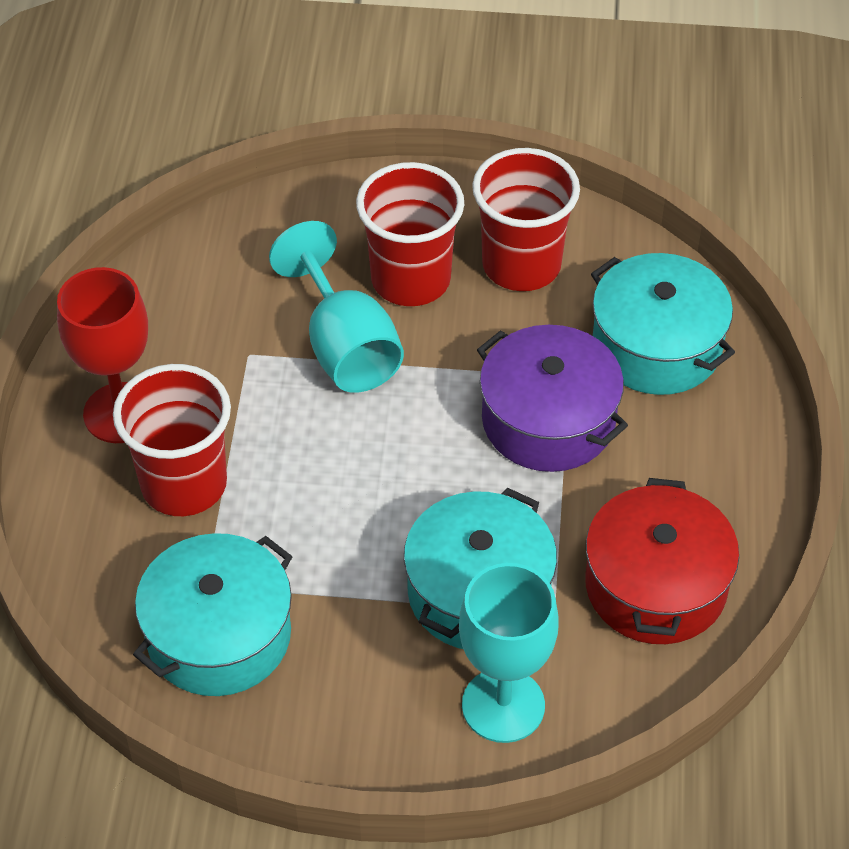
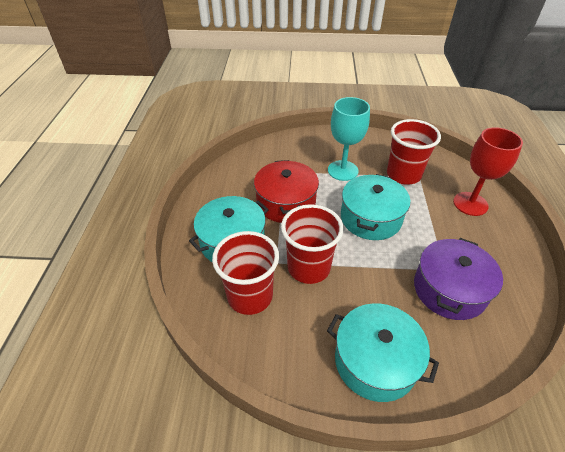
turquoise goblet: [269,221,404,393] [459,563,559,743] = 2 -> [328,97,370,181] = 1

